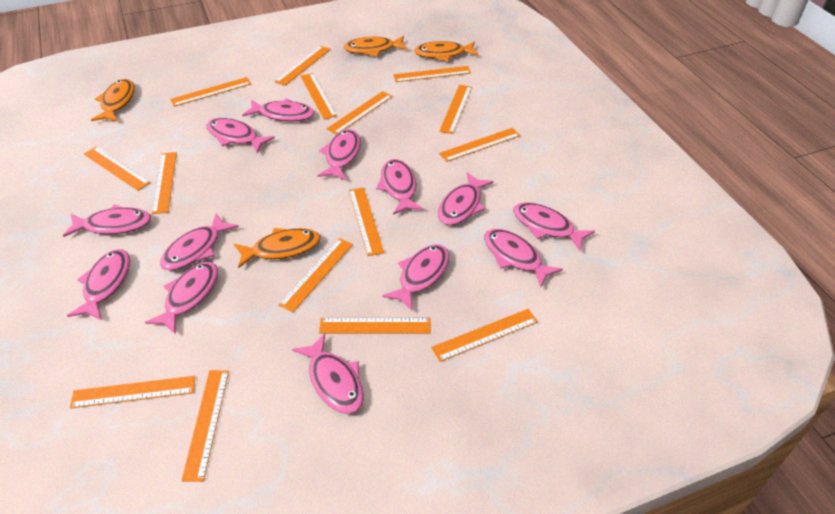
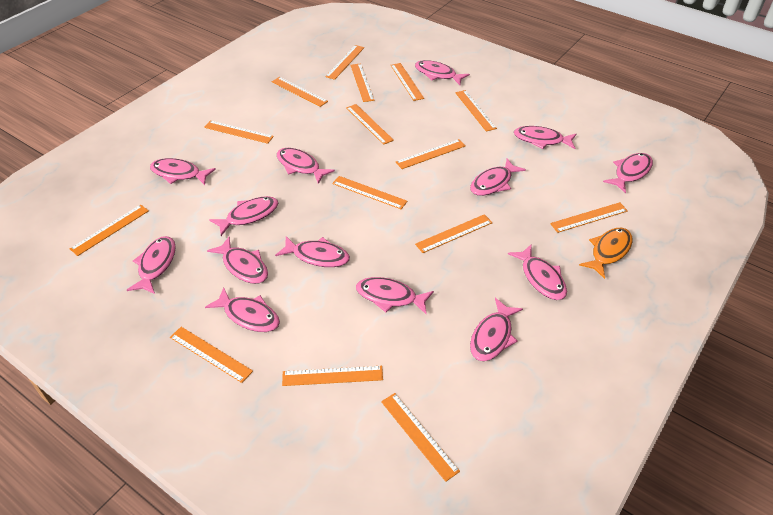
orange fish: [91,79,135,122] [234,228,320,268] [344,36,408,57] [414,41,479,61] = 4 -> [579,228,633,279] = 1
pink fish: [63,204,151,237] [67,249,130,320] [145,262,218,334] [160,213,239,270] [207,118,275,153] [242,98,314,122] [292,333,364,414] [317,129,361,180] [376,159,424,215] [382,244,449,311] [438,172,494,225] [484,229,563,287] [513,202,595,251] = 13 -> [127,236,176,294] [150,158,216,185] [205,287,280,332] [207,237,268,284] [209,196,278,236] [275,236,350,267] [277,148,335,184] [356,277,434,315] [415,60,470,85] [470,158,526,196] [470,298,523,361] [508,245,567,300] [514,126,576,149] [603,153,653,193] = 14

